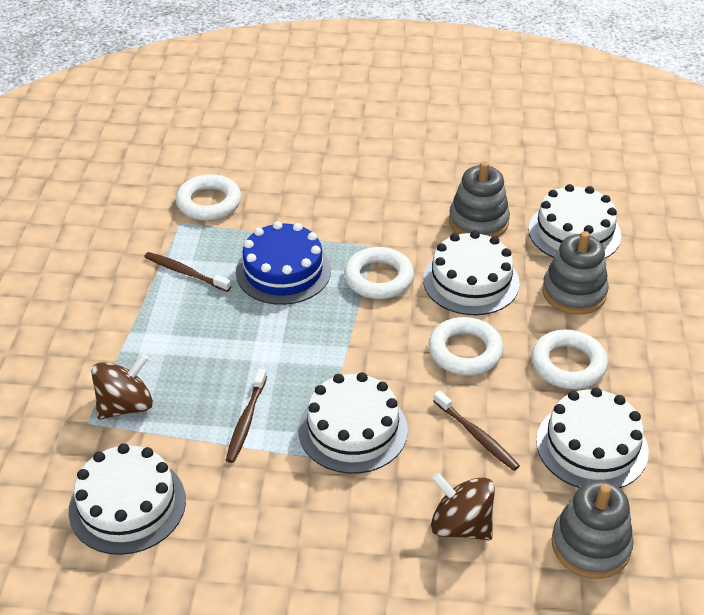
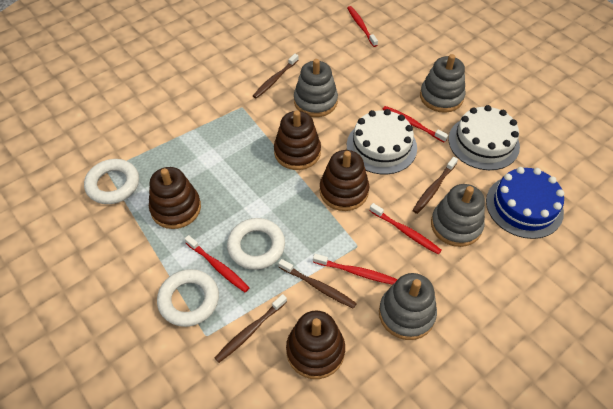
brown spinning top: [91,354,153,419] [431,473,495,540] = 2 -> none = 0
brown stacking toy: none = 0 -> [149,167,201,229] [274,110,321,170] [286,310,345,379] [320,150,369,211] = 4
brown toothbrush: [144,252,231,292] [226,368,267,463] [433,390,520,471] = 3 -> [215,294,287,363] [253,54,298,99] [278,259,357,309] [412,157,458,214] = 4
grey stacking toy: [449,161,510,237] [542,231,609,315] [551,481,634,579] = 3 -> [294,59,338,117] [379,273,437,340] [420,54,465,113] [431,184,485,247] = 4
red toothbrush: none = 0 -> [185,235,249,292] [313,254,398,285] [347,6,378,47] [370,203,442,255] [382,106,448,143] = 5
white cake: [69,443,186,555] [299,372,408,474] [423,231,520,315] [528,184,621,258] [536,387,649,488] = 5 -> [347,109,417,174] [449,105,520,170] = 2
white ring: [176,174,241,221] [344,247,414,299] [428,317,503,375] [532,330,608,389] = 4 -> [84,159,139,204] [157,269,219,327] [227,218,285,270] = 3

